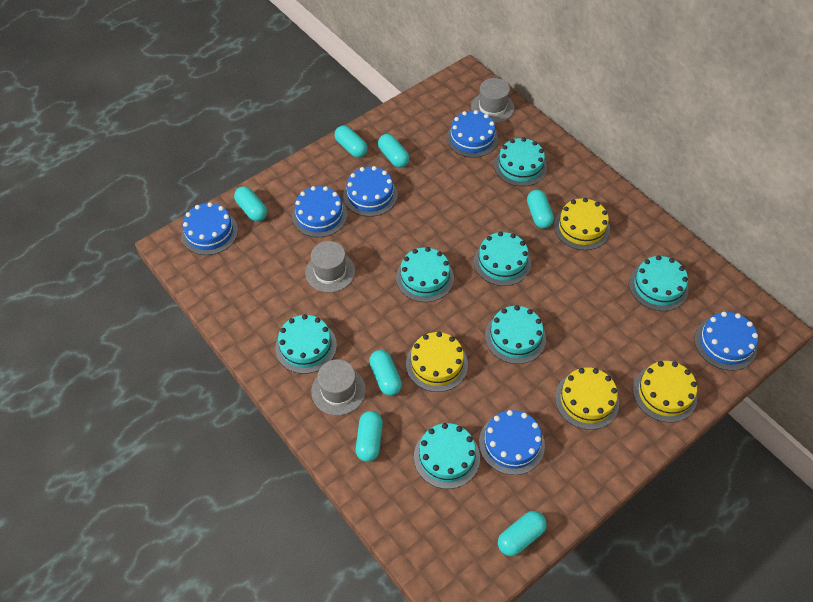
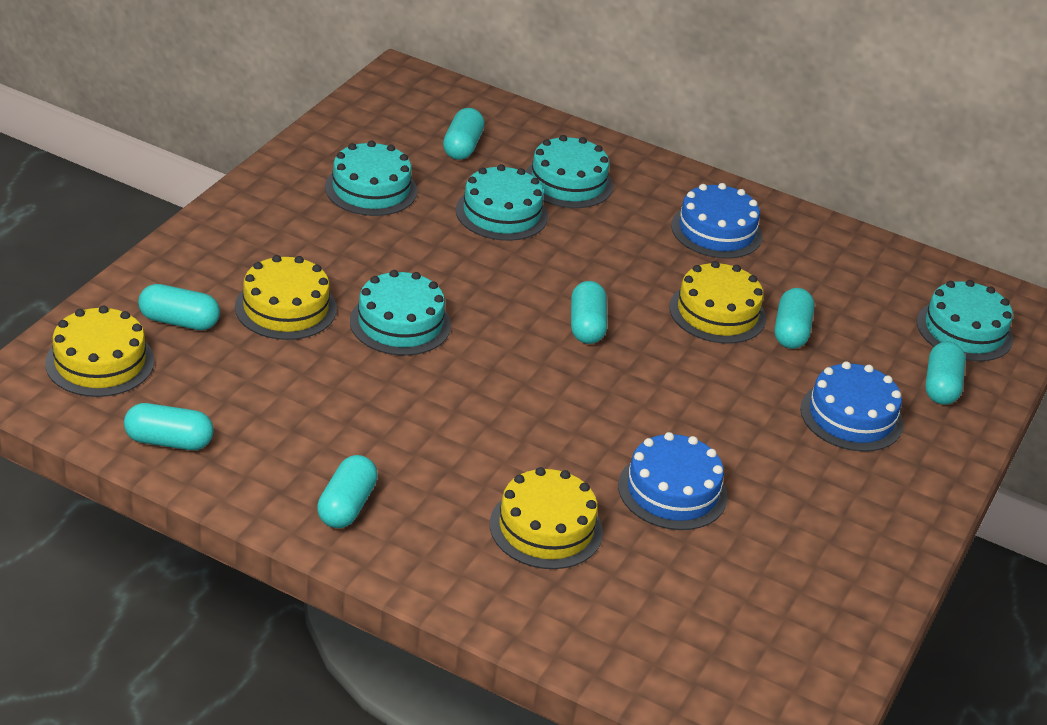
blue cake: [182,202,238,255] [292,186,347,237] [343,166,398,217] [447,110,498,158] [479,410,545,475] [694,312,758,371] = 6 -> [618,432,728,530] [671,183,763,259] [800,361,903,452] = 3
grey hat: [305,241,355,292] [311,359,366,415] [471,78,514,123] = 3 -> none = 0
turquoise cake: [275,314,337,374] [396,247,454,302] [414,423,480,489] [474,232,531,286] [485,305,546,364] [494,137,547,186] [629,255,688,311] = 7 -> [325,140,417,216] [350,270,451,356] [456,164,548,241] [525,135,613,208] [917,280,1013,361] = 5

